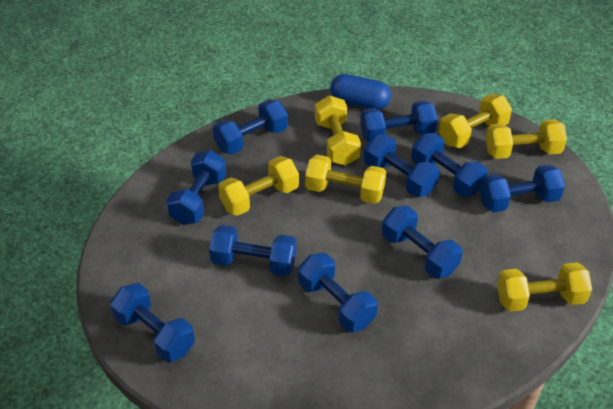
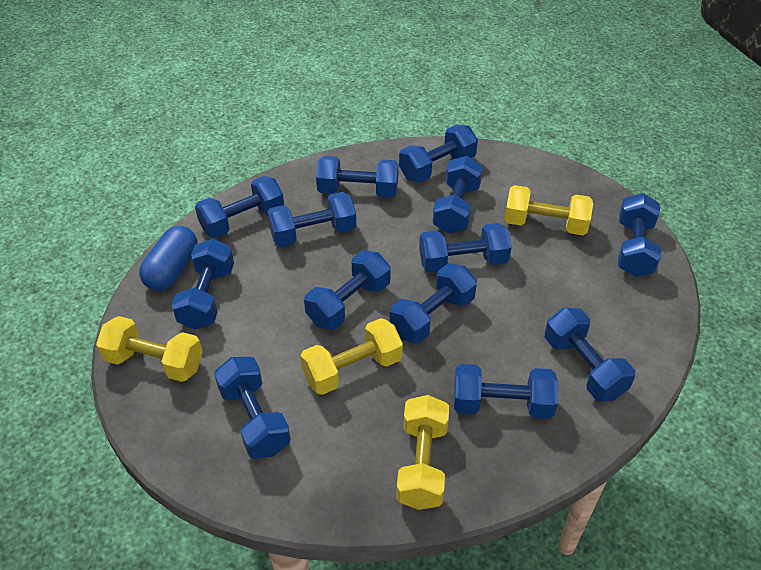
blue dumbbell: [110,283,195,362] [166,150,226,225] [209,225,297,276] [213,99,288,155] [298,253,378,332] [360,100,438,142] [364,134,440,197] [382,206,463,279] [411,133,488,197] [480,165,565,212] = 10 -> [172,239,234,330] [195,176,284,238] [214,357,291,459] [267,192,356,247] [304,251,391,330] [316,156,399,198] [390,264,477,343] [399,125,478,182] [419,223,512,273] [432,156,483,234] [454,364,558,419] [545,308,635,402] [618,193,661,277] = 13
yellow dumbbell: [218,156,299,216] [305,155,386,204] [315,95,361,166] [439,94,512,148] [486,119,567,159] [497,262,592,312] = 6 -> [96,316,203,382] [300,318,403,395] [396,395,449,510] [504,185,593,235] = 4

